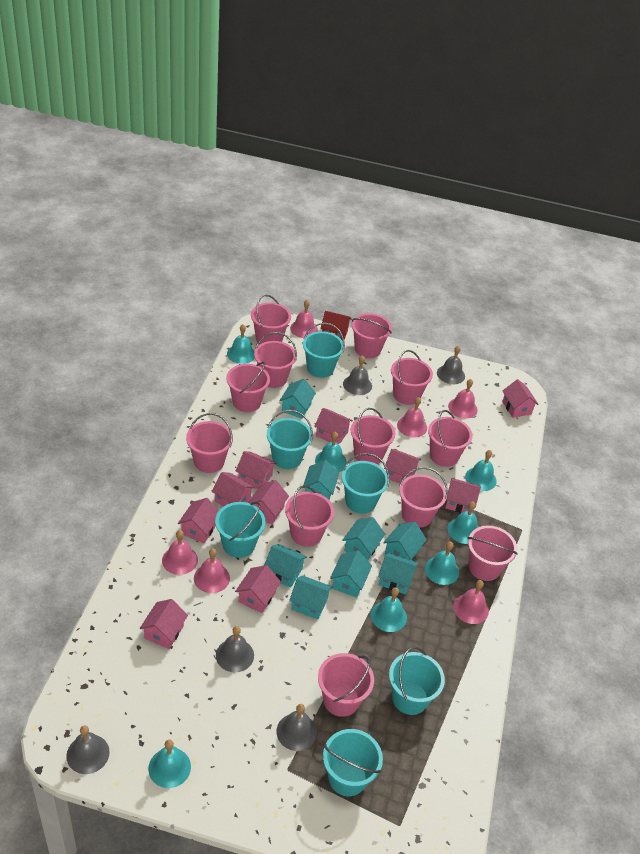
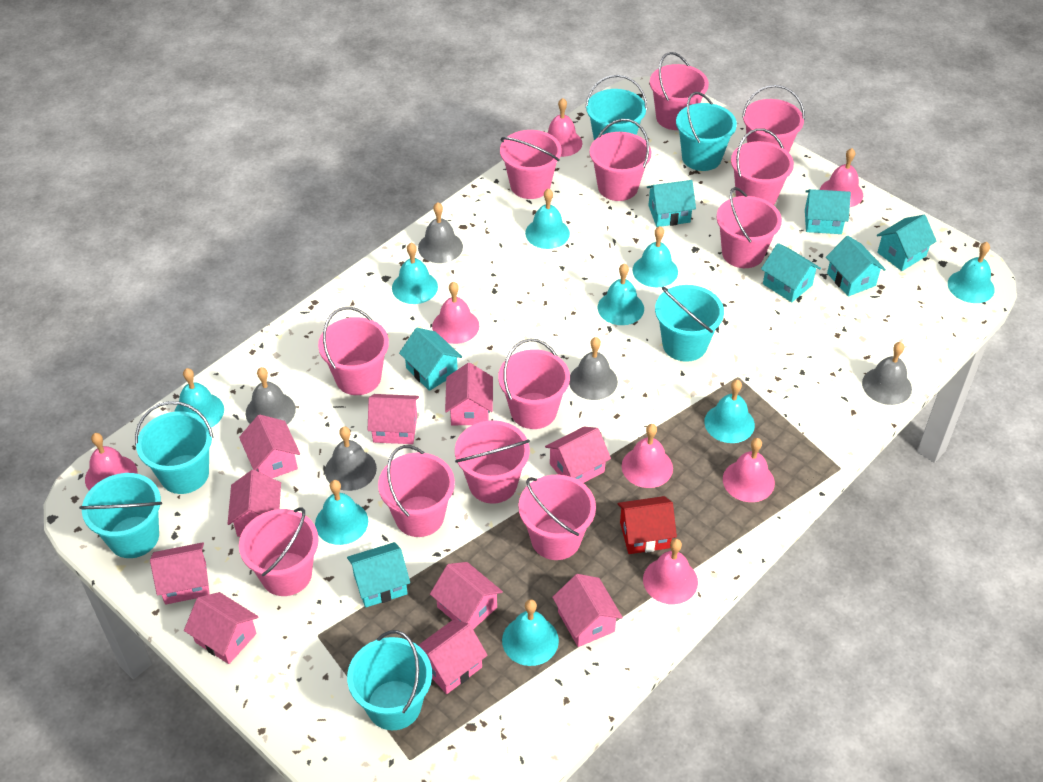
pink bell: [162,530,198,575] [194,548,230,593] [290,300,318,338] [397,397,427,437] [448,379,478,419] [453,580,489,624] = 6 -> [85,433,138,491] [432,282,479,344] [548,98,582,157] [622,424,673,488] [643,539,698,604] [723,438,775,502] [820,148,863,207] = 7
turquoise bell: [148,739,191,788] [227,324,255,364] [315,432,347,472] [371,587,407,632] [425,542,459,585] [448,502,478,544] [465,450,497,491] = 7 -> [174,368,224,428] [315,480,368,545] [392,243,438,304] [502,599,559,666] [525,188,570,249] [598,263,644,325] [633,226,678,287] [704,380,755,443] [948,242,995,303] = 9
turquoise house: [264,544,307,588] [279,379,316,419] [289,575,333,619] [303,460,339,500] [330,550,372,597] [342,517,385,560] [378,552,418,595] [383,522,427,560] = 8 -> [347,542,410,608] [399,328,462,391] [647,180,696,227] [761,243,821,302] [805,189,851,234] [826,236,886,297] [877,215,937,271] = 7

